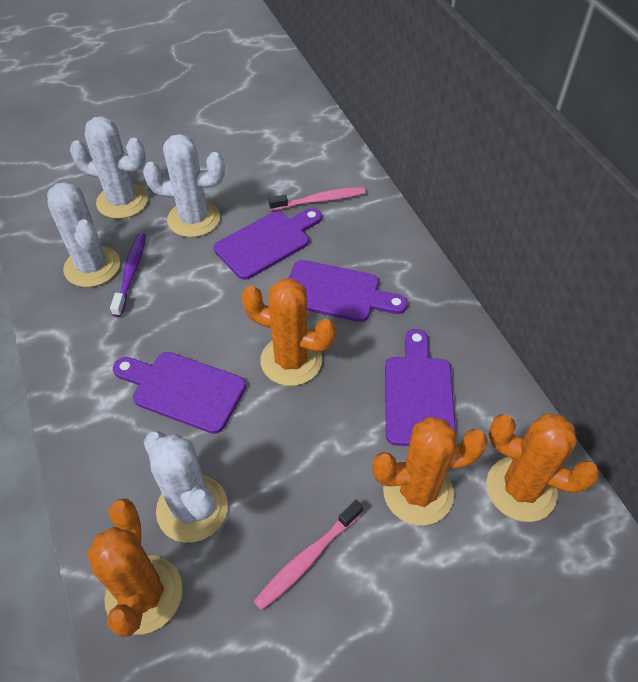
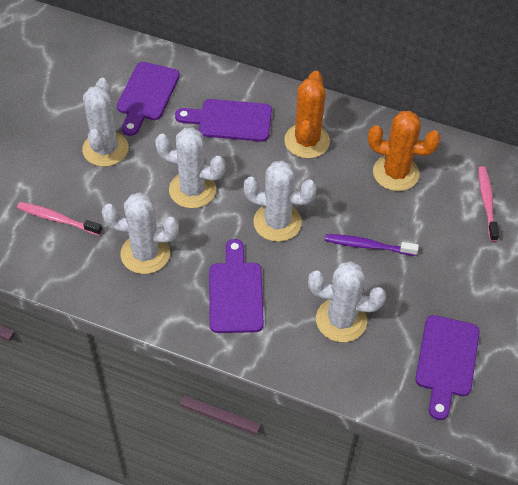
orange cactus: [87,499,183,637] [241,278,336,386] [372,417,488,525] [486,414,600,522] = 4 -> [284,71,330,158] [368,111,441,191] = 2
white cactus: [47,182,120,287] [70,116,148,219] [143,134,225,237] [144,431,228,543] = 4 -> [82,78,129,167] [102,193,179,274] [155,127,226,208] [243,161,317,242] [308,261,386,342] = 5

